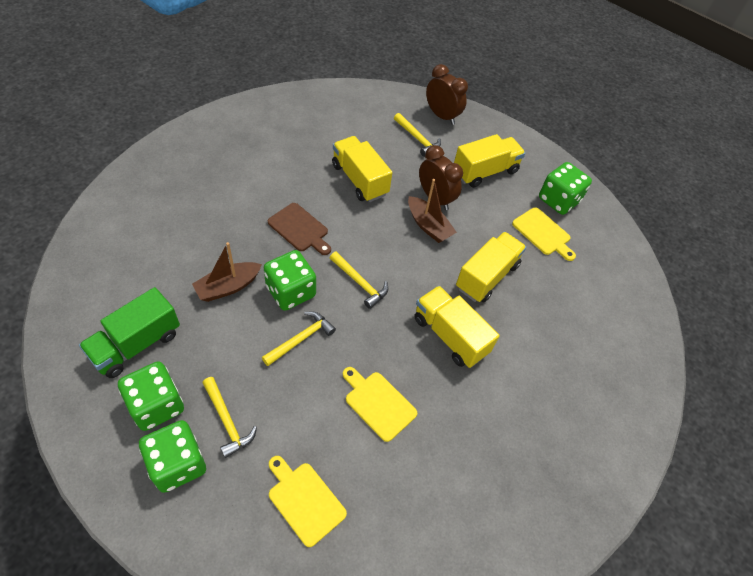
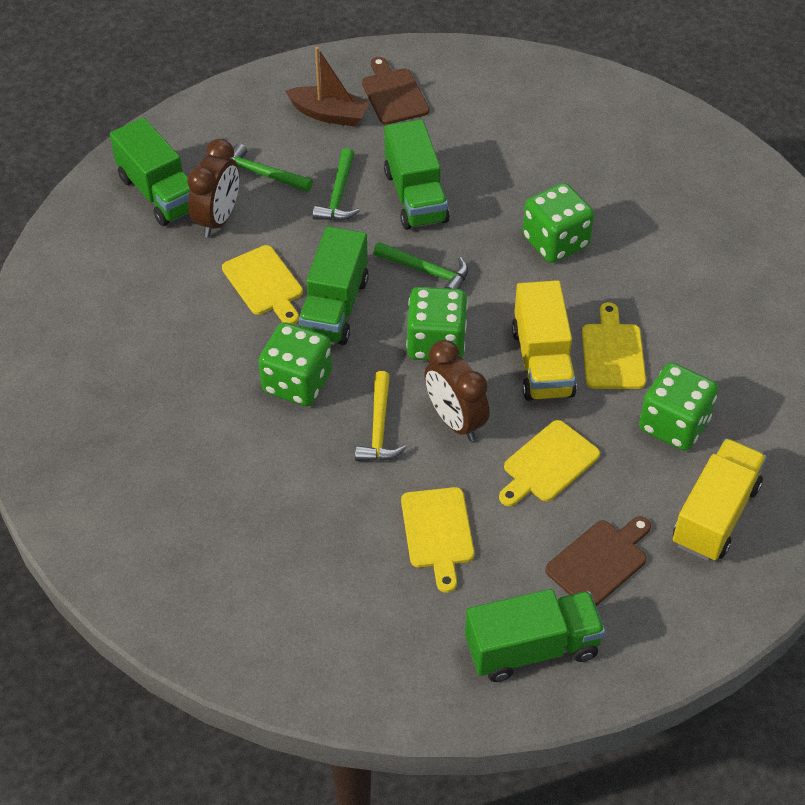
brown boat: [192,242,262,302] [408,179,457,243] = 2 -> [285,47,370,127] = 1
brown cutting board: [268,203,331,255] = 1 -> [362,57,429,125] [545,516,651,606] = 2
green hammer: none = 0 -> [230,143,313,192] [313,148,359,221] [373,242,468,289] = 3
green truck: [79,287,180,378] = 1 -> [110,117,190,226] [298,226,369,345] [384,119,450,230] [465,589,606,682] = 4
yellow cutting board: [269,456,347,547] [343,367,417,442] [512,207,576,261] = 3 -> [222,245,303,325] [401,487,474,593] [499,420,600,506] [582,302,646,389] = 4
yellow hammer: [203,377,257,458] [262,312,336,366] [330,251,389,309] [394,113,441,157] = 4 -> [355,371,407,461] = 1
yellow truck: [332,136,392,202] [414,286,500,368] [454,134,526,188] [456,232,526,302] = 4 -> [512,280,577,401] [673,438,767,561] = 2

